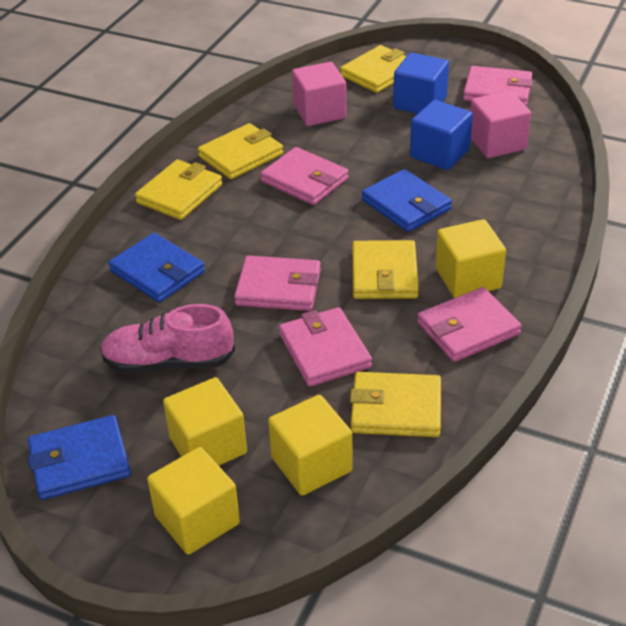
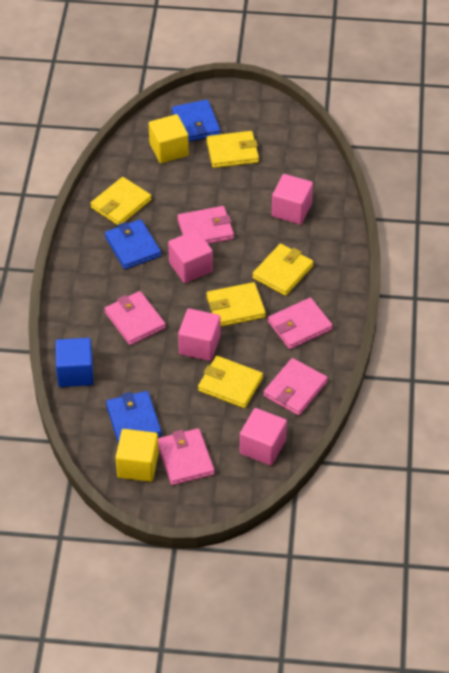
blue cube: [393,52,449,114] [410,100,473,170] = 2 -> [55,338,93,387] = 1
pink cube: [292,62,346,126] [470,90,531,158] = 2 -> [168,230,213,283] [178,308,220,361] [240,408,287,465] [272,174,313,225] = 4
pink shoe: [100,304,235,373] = 1 -> none = 0
yellow cube: [147,447,240,555] [163,377,247,466] [268,395,353,496] [436,219,506,298] = 4 -> [115,429,159,482] [149,114,189,163] = 2

